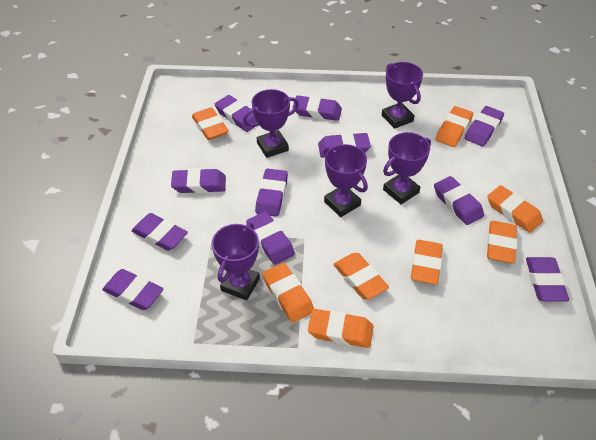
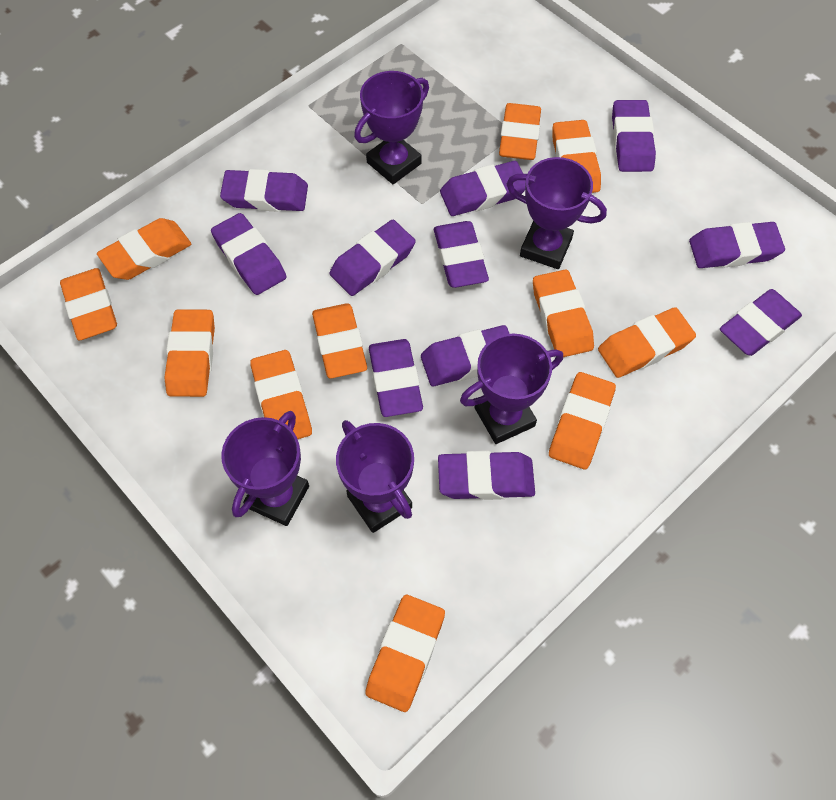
orange eraser: [192,107,229,140] [263,263,314,323] [308,309,373,348] [333,253,389,300] [411,240,443,285] [435,106,473,147] [487,185,543,233] [487,221,517,264] = 8 -> [60,268,117,340] [97,218,191,280] [164,309,215,397] [250,350,312,439] [312,303,367,378] [365,595,445,712] [499,103,541,160] [533,269,594,357] [549,372,616,469] [552,120,601,193] [598,307,696,378] = 11

